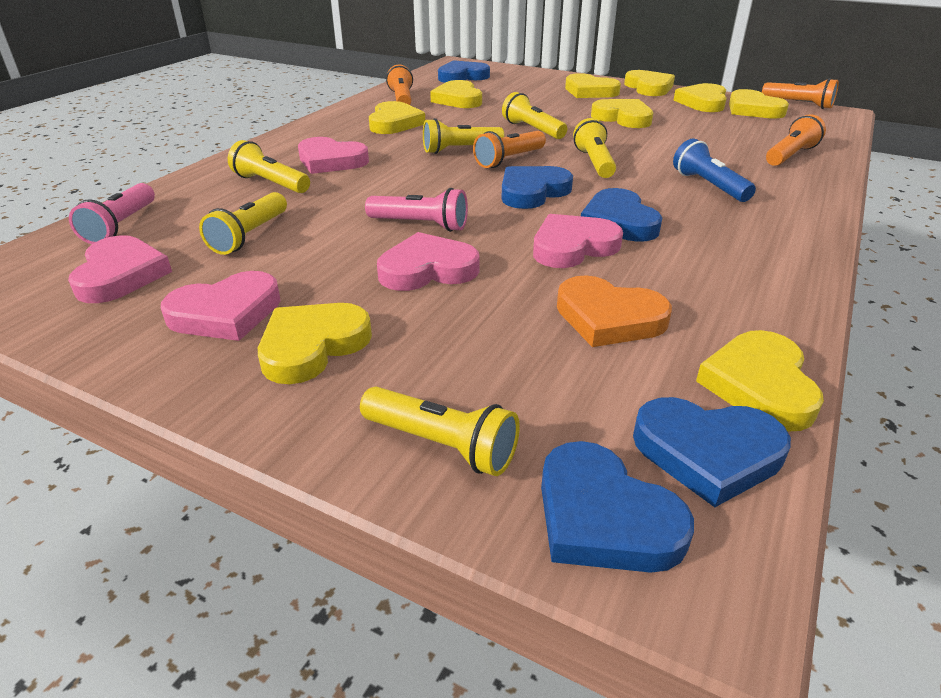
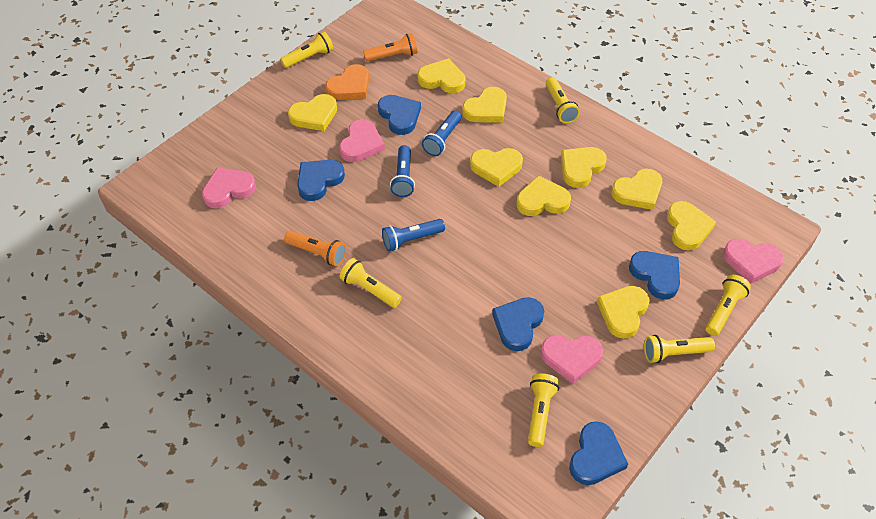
blue flashlight: [673,139,756,202] = 1 -> [382,219,445,251] [390,145,415,197] [422,110,462,156] = 3
orange flashlight: [386,64,413,105] [473,131,546,168] [762,78,839,109] [766,114,826,166] = 4 -> [284,231,346,266] [363,33,418,62] = 2
pink flashlight: [69,183,155,244] [365,188,468,232] = 2 -> none = 0
pink heart: [68,235,172,303] [161,271,281,341] [298,137,369,174] [377,232,480,291] [533,214,623,268] = 5 -> [202,167,256,209] [339,119,385,162] [541,335,603,384] [723,239,784,283] = 4

